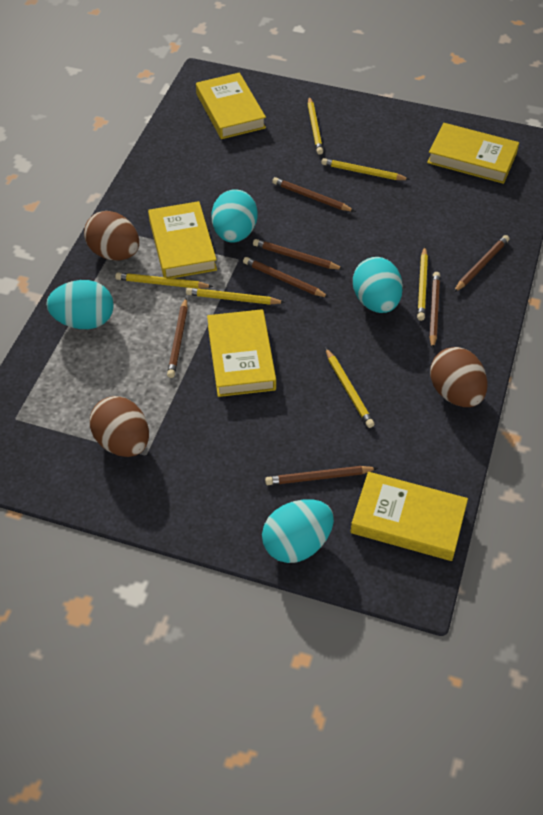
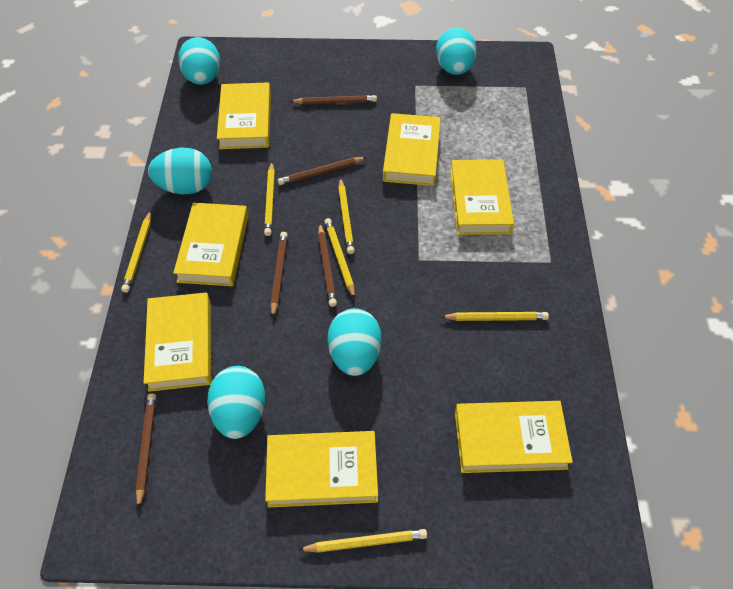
brown egg: [84,211,139,261] [90,396,149,457] [430,347,487,407] = 3 -> none = 0
brown pencil: [167,298,188,378] [243,257,329,298] [253,239,343,270] [265,466,378,485] [272,177,355,212] [429,272,440,349] [454,235,509,292] = 7 -> [136,393,156,509] [271,232,288,318] [278,157,367,185] [290,95,377,104] [318,224,337,307] = 5
turquoise egg: [46,280,114,329] [211,189,258,243] [262,499,334,563] [353,257,403,313] = 4 -> [148,148,212,194] [178,37,220,85] [207,366,265,439] [328,308,382,376] [436,28,477,75] = 5
yellow book: [148,201,217,278] [196,73,266,139] [207,309,276,397] [350,472,468,561] [427,123,519,184] = 5 -> [144,292,211,392] [173,203,248,286] [217,82,271,149] [265,431,378,507] [383,113,441,186] [450,159,514,235] [455,401,573,473] = 7

